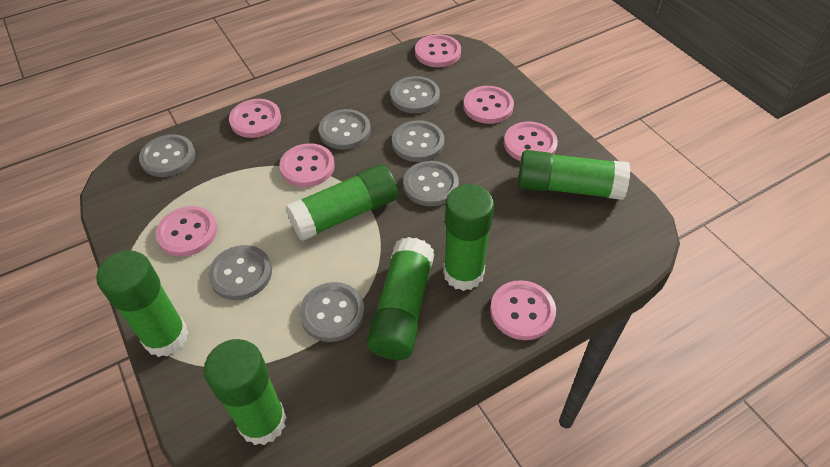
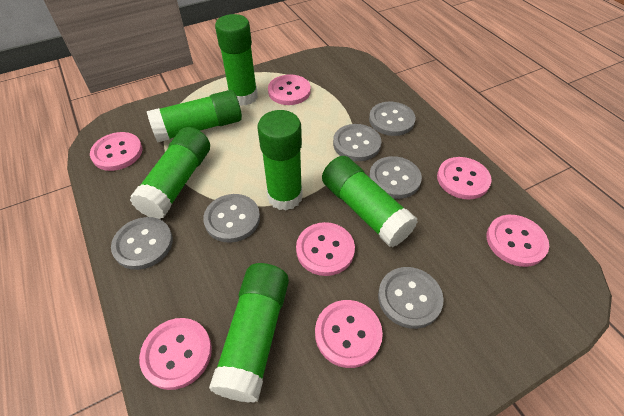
grey button: [139,134,195,177] [208,245,272,300] [299,282,365,342] [319,109,371,150] [391,76,440,113] [392,120,444,162] [403,161,459,206] = 7 -> [111,217,173,270] [203,194,260,243] [333,124,381,161] [369,102,416,136] [369,156,422,199] [378,267,444,329] = 6

